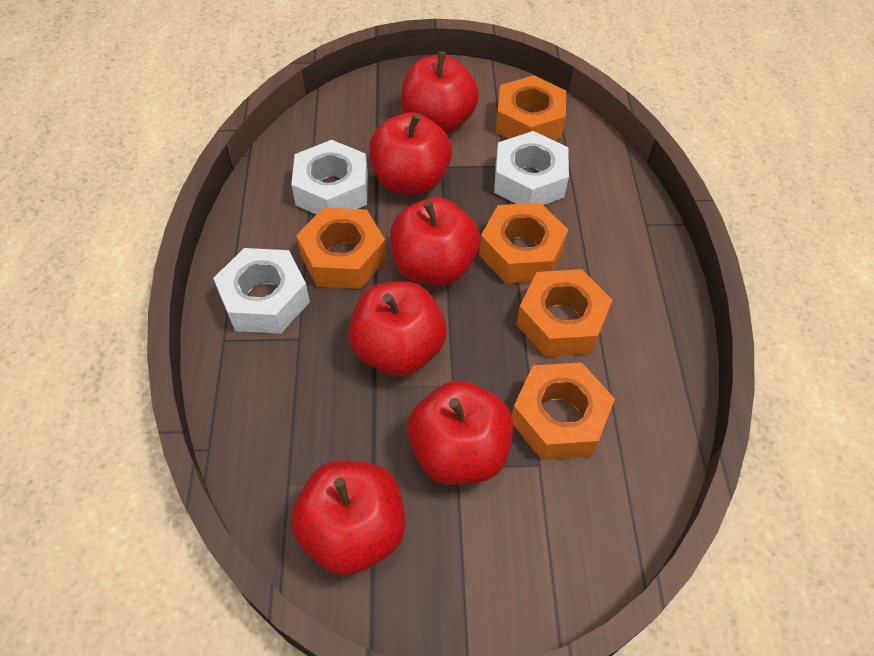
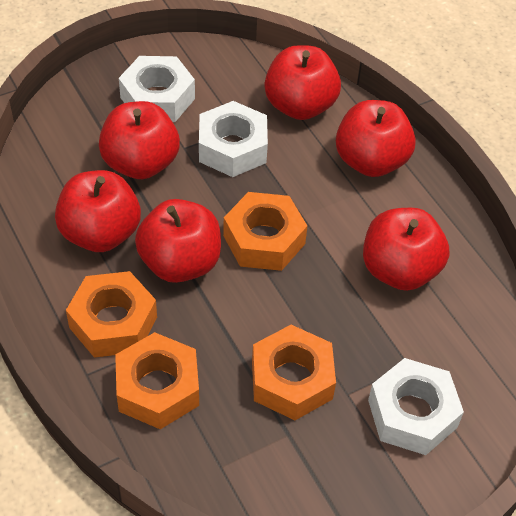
orange nut: [296,208,387,289] [479,202,568,283] [496,75,566,140] [512,362,615,460] [516,269,612,357] = 5 -> [66,271,157,358] [115,332,199,429] [223,192,307,271] [252,325,336,420] = 4

